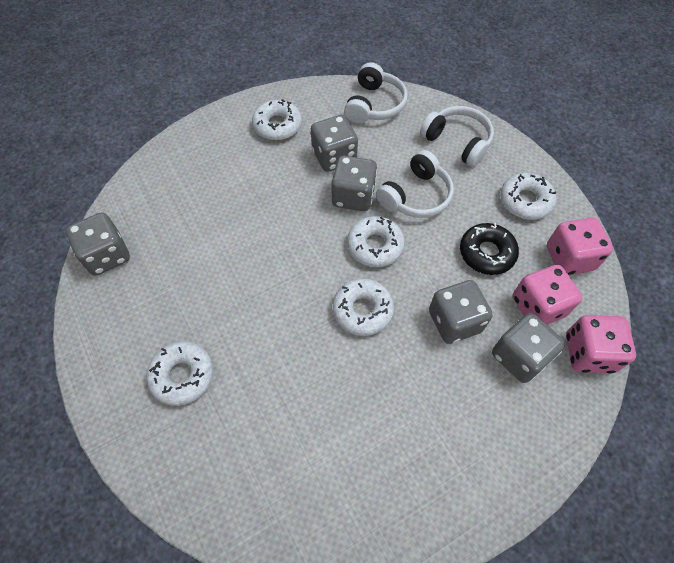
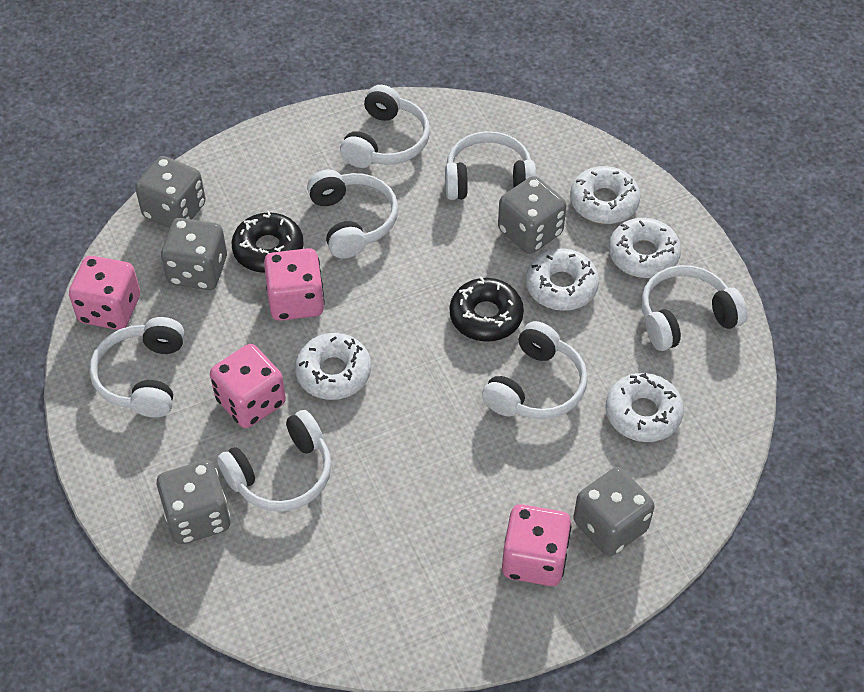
black donut: [460,223,519,275] = 1 -> [231,211,304,273] [450,276,524,342] = 2
pink dice: [513,264,583,325] [547,218,613,275] [566,315,636,374] = 3 -> [69,256,140,330] [210,344,286,428] [264,248,325,321] [502,504,571,586] = 4
white headphones: [344,62,408,124] [376,150,454,218] [420,106,494,167] = 3 -> [89,317,185,417] [217,410,331,512] [307,170,398,258] [340,85,430,168] [445,131,537,200] [482,321,588,419] [641,265,747,351] = 7

